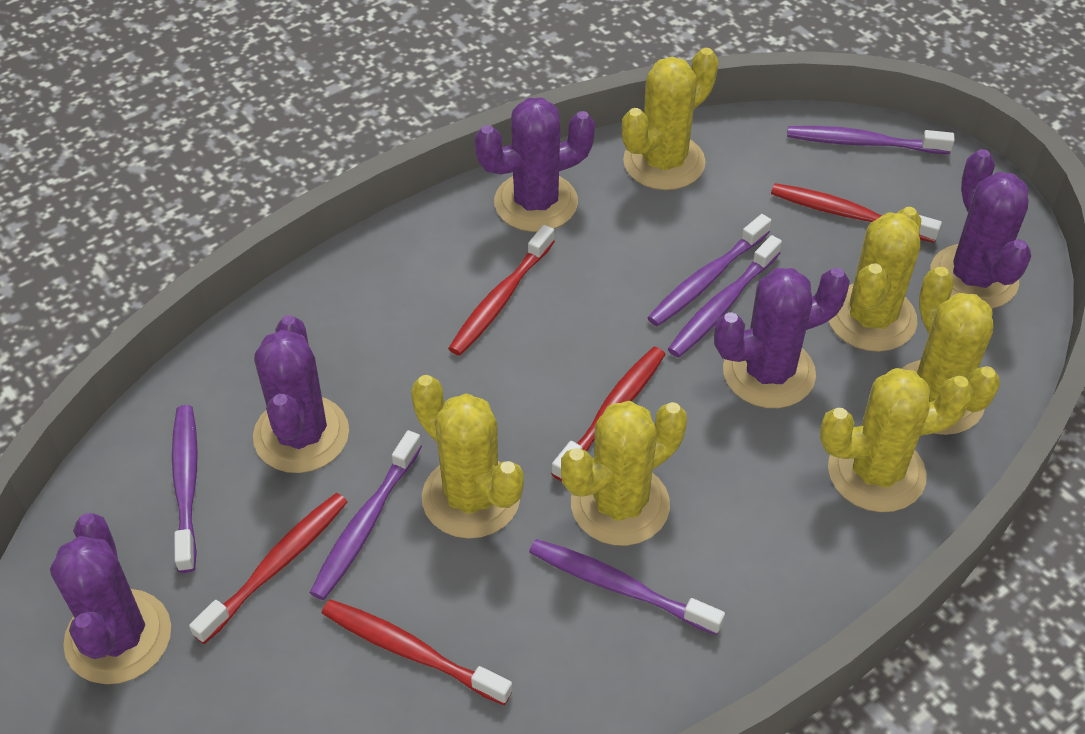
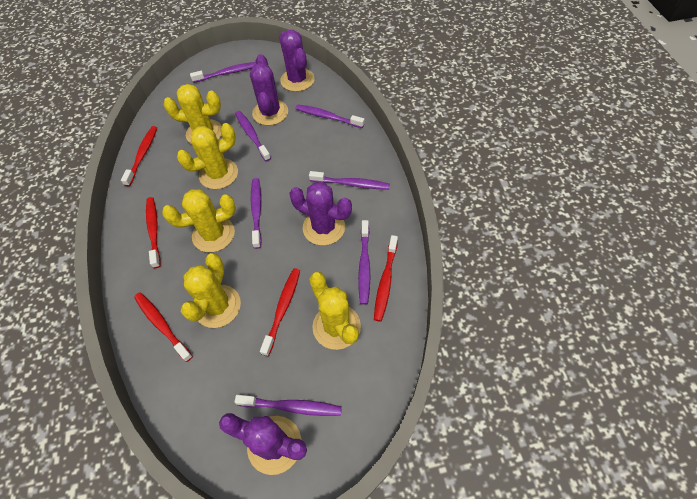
purple cactus: [50,513,171,684] [253,315,349,473] [474,97,595,232] [714,268,850,408] [930,149,1031,309] = 5 -> [219,413,307,475] [250,54,288,125] [279,30,315,92] [289,182,352,245] = 4
purple toothbrush: [172,405,198,573] [310,430,422,600] [529,539,725,635] [647,214,771,327] [668,235,782,358] [787,126,955,154] = 6 -> [190,62,256,83] [235,111,271,161] [235,395,342,416] [251,178,262,249] [295,104,364,128] [309,171,390,190] [358,220,370,305] = 7
yellow cactus: [411,375,524,539] [561,401,687,546] [622,48,718,190] [820,368,974,512] [829,207,921,352] [901,267,1000,435] = 6 -> [162,189,236,252] [163,84,222,143] [177,123,238,189] [181,253,241,328] [309,272,361,350] = 5

